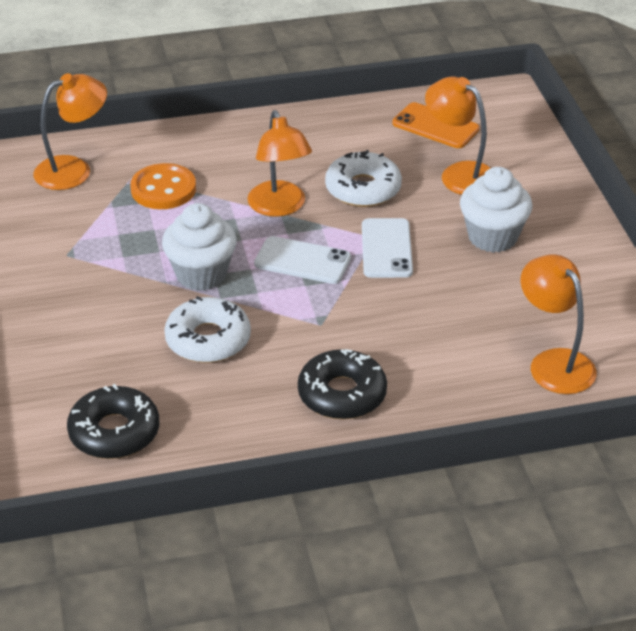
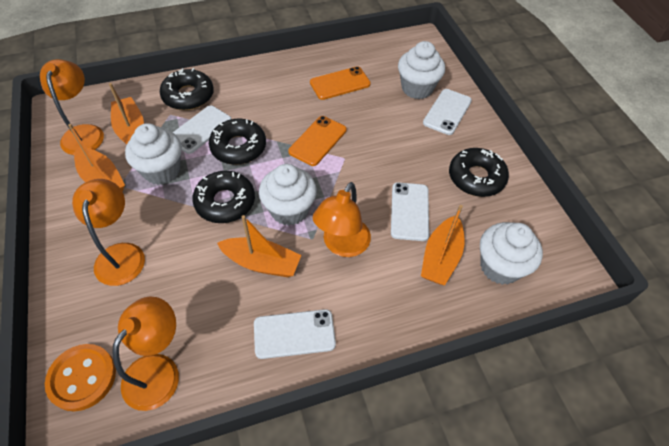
black donut: [67,384,159,459] [298,349,387,419] = 2 -> [160,68,214,110] [192,171,255,223] [209,119,266,165] [449,148,509,197] = 4
orange boat: none = 0 -> [68,124,125,191] [109,83,144,144] [217,215,301,277] [421,205,464,285] = 4
orange phone: [392,102,480,148] = 1 -> [288,116,347,166] [310,66,371,100] = 2
white cupcake: [162,203,237,291] [460,167,532,253] = 2 -> [125,123,182,185] [259,164,317,226] [398,41,445,99] [480,222,543,285] = 4
white donut: [164,296,251,363] [325,150,402,207] = 2 -> none = 0
white phone: [254,236,351,284] [362,218,413,278] = 2 -> [173,105,231,154] [254,309,336,359] [391,182,429,241] [423,89,472,135] = 4

